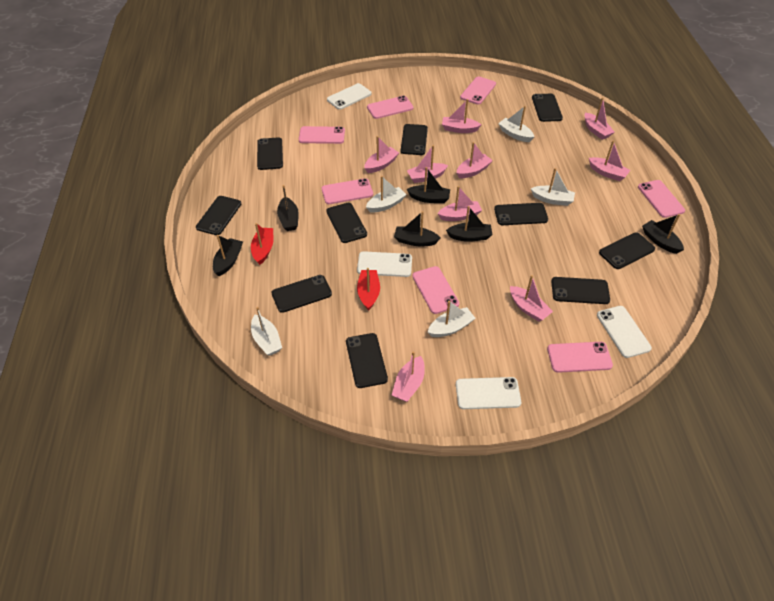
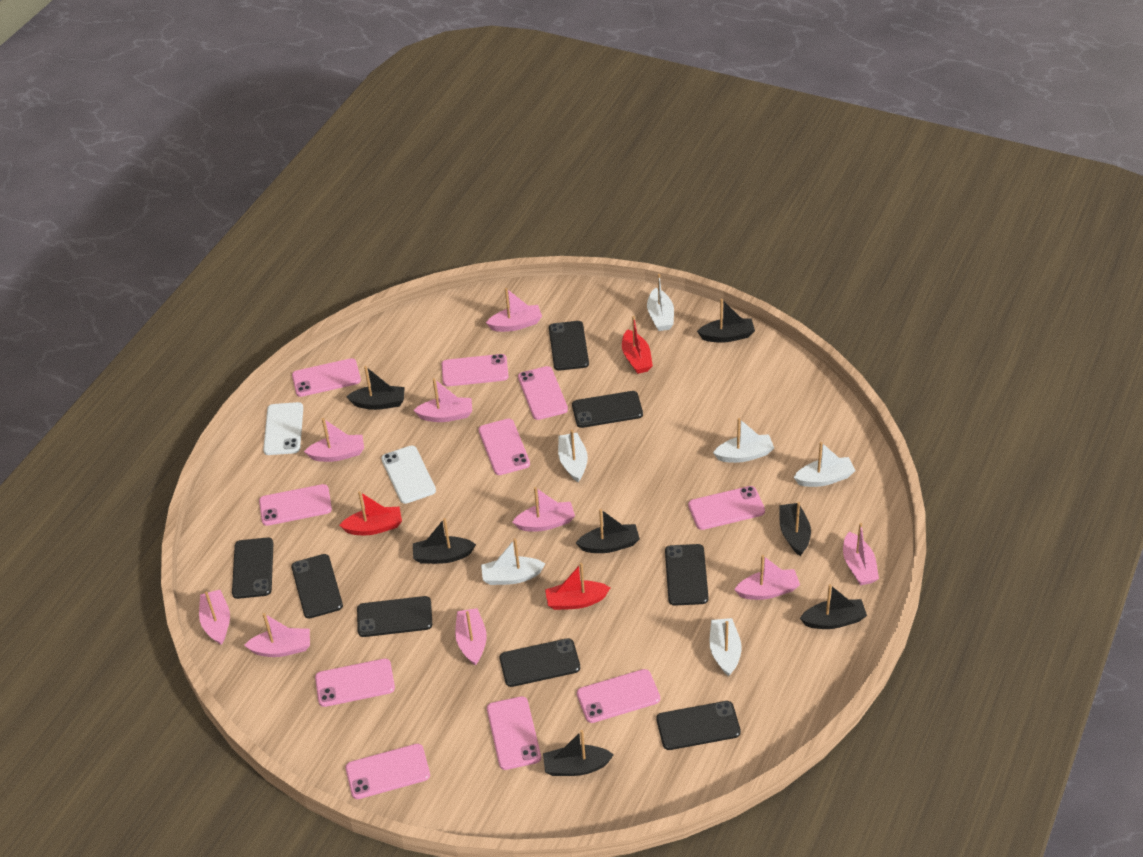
black boat: [213,235,243,276] [277,185,299,231] [394,211,440,246] [407,167,450,203] [446,206,492,242] [642,214,684,254] = 6 -> [346,366,405,410] [413,518,476,564] [543,730,614,776] [576,509,640,553] [697,299,755,343] [779,502,811,556] [800,584,867,629] = 7
black phone: [196,196,241,235] [257,137,283,170] [271,275,332,313] [326,203,367,243] [346,333,388,388] [401,124,428,155] [494,203,548,225] [532,94,563,122] [551,277,610,304] [599,232,655,269] = 10 -> [232,538,273,599] [291,554,343,618] [357,596,432,637] [500,638,580,687] [549,321,589,371] [572,391,643,428] [656,701,741,750] [665,544,709,606] = 8
pink phone: [299,126,345,144] [322,178,373,204] [367,96,413,119] [412,266,459,314] [460,76,496,104] [547,342,613,373] [638,180,685,218] = 7 -> [259,484,332,526] [292,358,361,397] [315,658,395,707] [346,744,430,799] [442,354,508,386] [478,419,530,475] [487,696,541,770] [518,366,568,420] [577,669,660,723] [688,486,765,530] = 10
red boat: [251,223,273,265] [357,268,380,311] = 2 -> [339,491,402,535] [545,563,610,610] [622,316,653,374] = 3
white boat: [251,307,282,356] [366,176,407,213] [428,301,476,337] [498,106,534,142] [531,168,575,206] = 5 -> [481,538,545,585] [558,430,588,482] [647,274,674,331] [709,618,741,676] [713,418,774,463] [793,442,855,487] = 6
white phone: [327,83,372,110] [357,251,412,277] [456,377,521,409] [597,306,652,358] = 4 -> [263,402,303,455] [381,445,436,504] = 2

